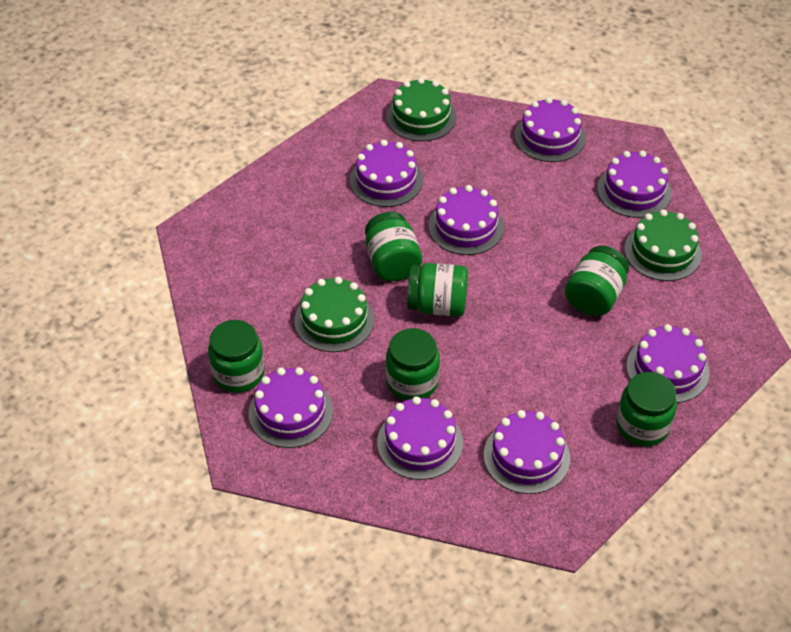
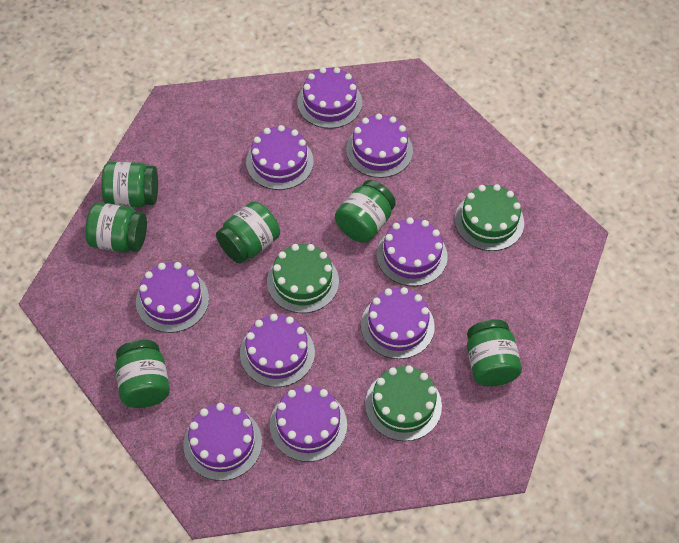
purple cake: [249,367,333,448] [350,140,423,207] [377,396,463,480] [429,185,504,255] [483,410,570,494] [515,97,586,162] [597,151,672,218] [626,324,710,403] = 8 -> [136,262,209,333] [183,403,262,481] [240,314,315,387] [246,125,314,190] [269,385,347,462] [297,67,362,129] [346,113,413,178] [361,287,435,359] [377,217,447,286] = 9

